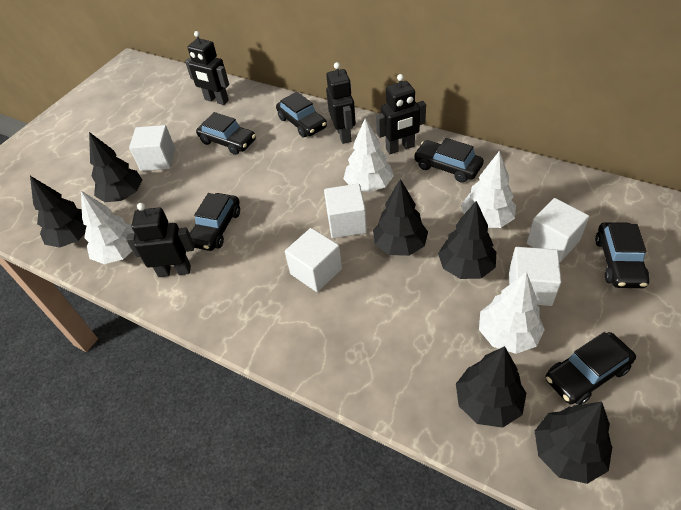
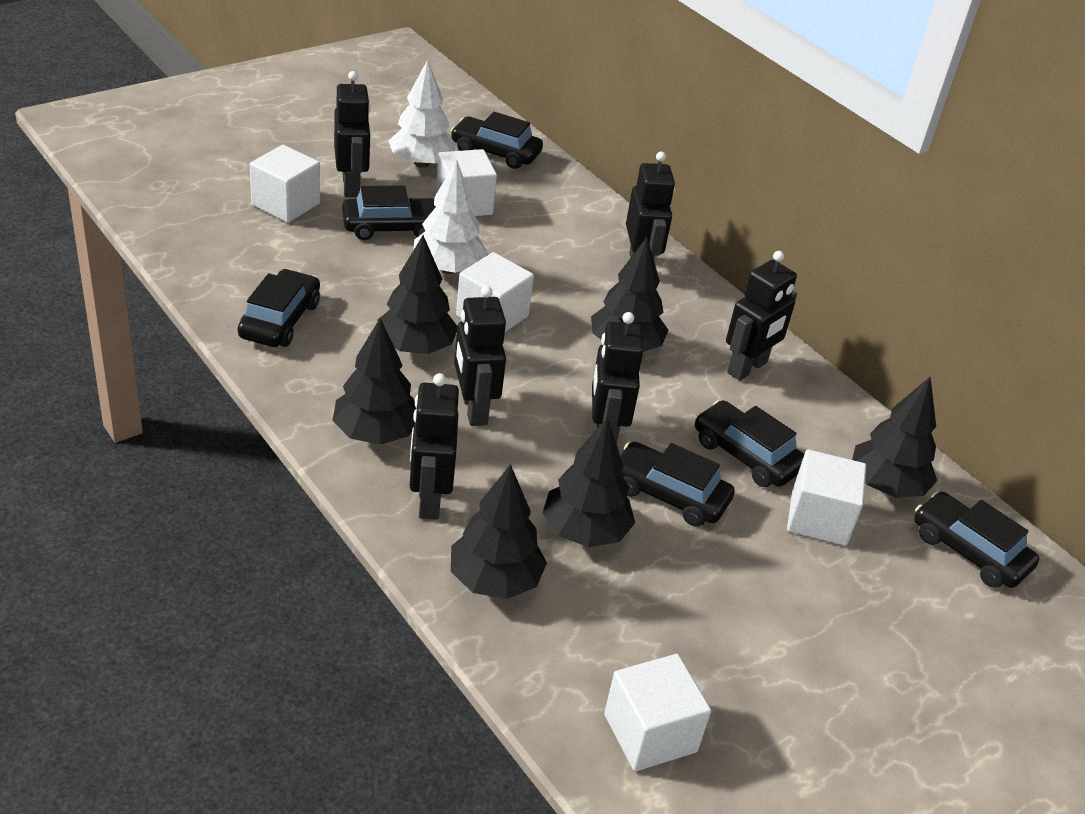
black robot: [126,203,195,277] [185,31,229,105] [326,62,356,144] [376,74,426,154] = 4 -> [334,71,371,197] [410,373,459,520] [454,286,506,426] [592,312,644,444] [626,152,675,259] [726,251,797,381] = 6
white tree: [81,191,134,264] [343,118,394,192] [461,151,516,228] [479,272,545,354] = 4 -> [389,60,456,168] [413,160,488,274] = 2

